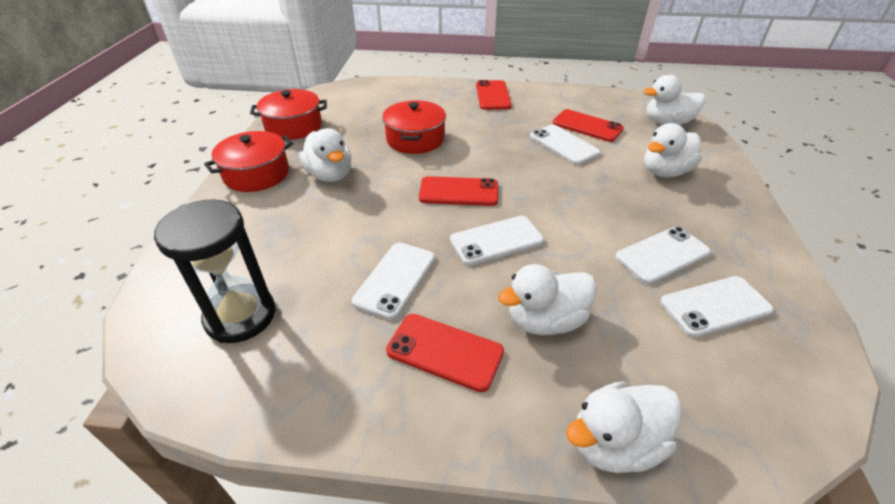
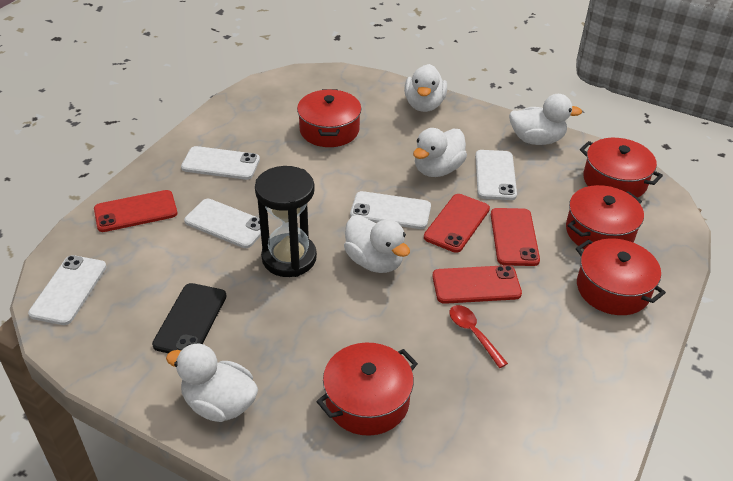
black phone: none = 0 -> [152,283,226,353] = 1
red pot: [204,131,293,192] [250,89,327,140] [382,100,446,154] = 3 -> [297,89,361,147] [316,343,418,436] [566,185,644,249] [576,239,666,315] [580,138,663,198] = 5
red spoon: none = 0 -> [450,305,508,368] = 1

